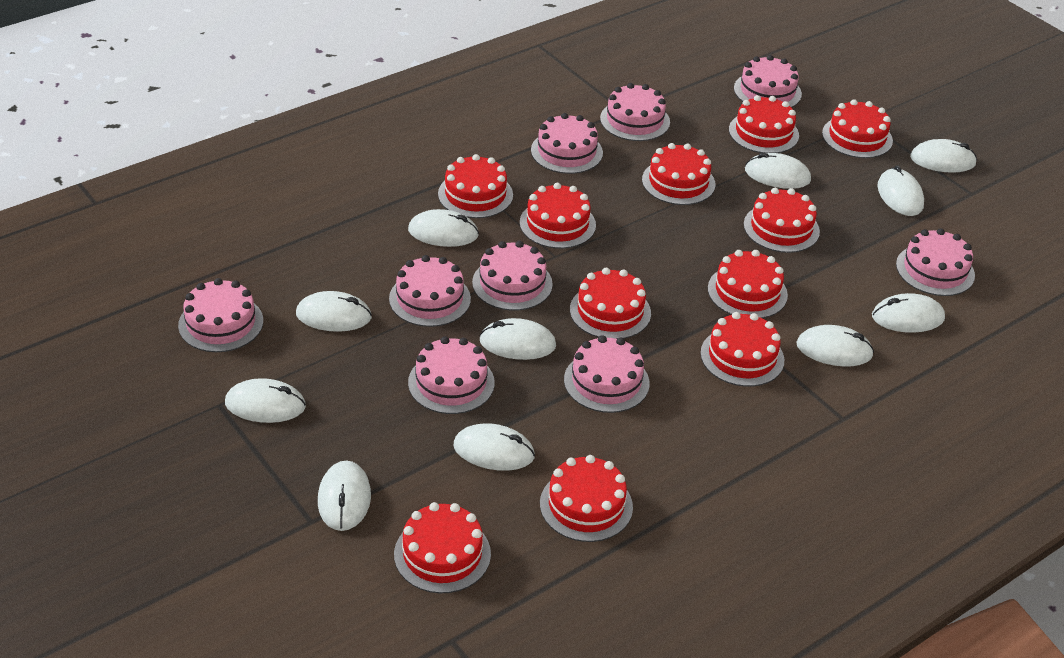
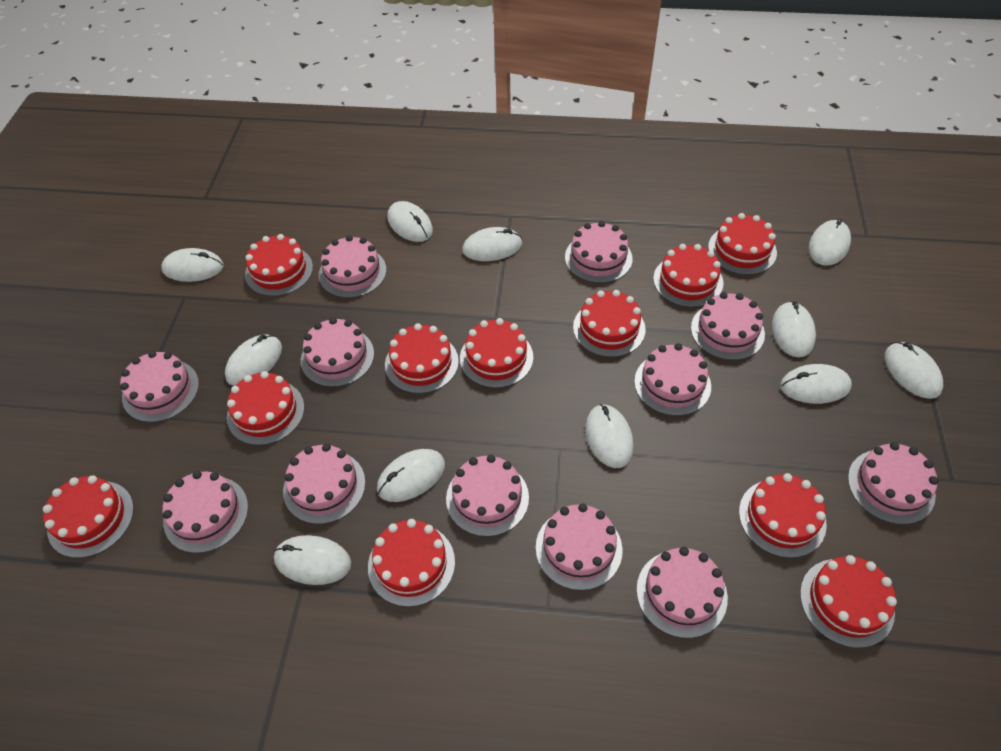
pink cake: [178,278,263,352] [389,255,471,327] [408,336,495,414] [472,241,553,311] [531,113,603,174] [564,335,650,413] [600,83,670,141] [734,55,802,108] [896,228,975,296] = 9 -> [120,351,199,422] [162,471,248,553] [283,444,365,524] [301,318,374,387] [319,235,386,298] [446,455,529,537] [536,503,623,591] [565,221,632,283] [634,343,711,416] [636,547,728,638] [691,292,765,360] [848,442,939,525] = 12

